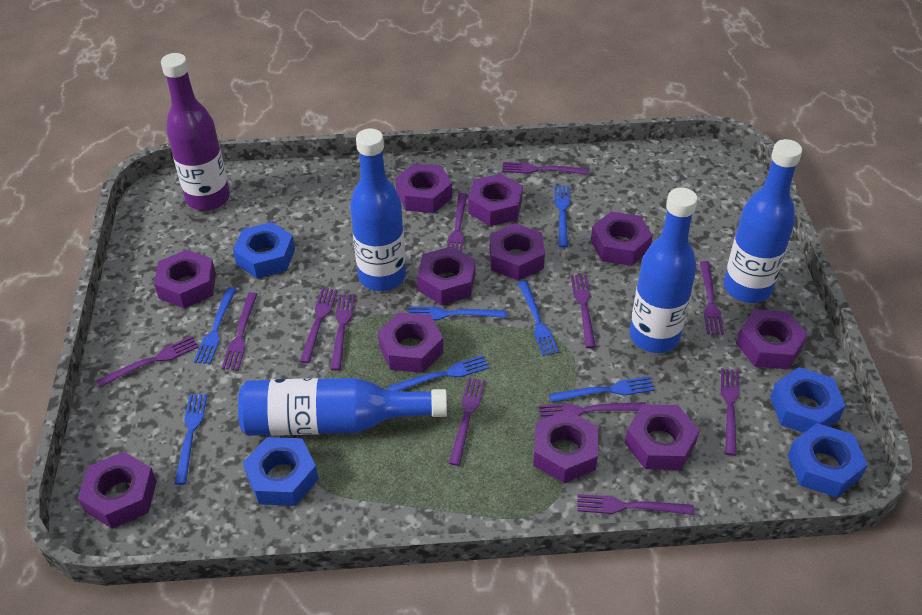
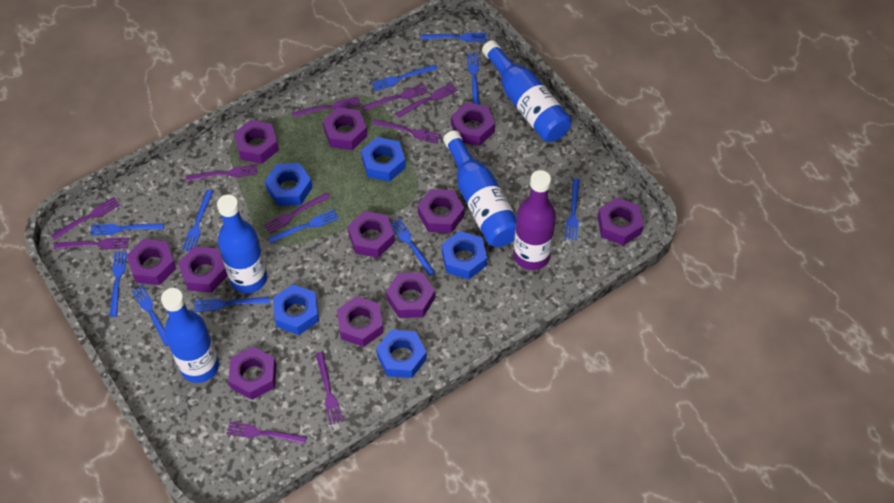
blue fork: [175,394,207,485] [194,287,236,364] [387,355,489,391] [408,306,507,320] [518,280,559,356] [549,376,655,402] [555,185,570,248] = 7 -> [90,223,164,236] [109,251,127,317] [131,285,168,346] [182,190,213,251] [194,297,270,312] [268,209,339,243] [371,65,437,91] [390,218,435,276] [421,33,487,42] [467,53,480,105] [565,178,580,240] = 11
blue nut: [233,222,295,278] [243,437,318,506] [770,367,846,433] [788,423,868,497] = 4 -> [265,163,313,206] [273,284,319,335] [361,137,406,182] [376,330,427,378] [442,231,487,279] = 5
purple fork: [96,336,199,387] [222,292,257,370] [300,288,337,363] [330,294,355,371] [447,193,467,252] [449,378,485,466] [502,162,589,175] [539,402,646,420] [571,274,596,348] [577,494,694,515] [700,261,724,335] [721,368,739,456] = 12 -> [51,197,120,240] [54,237,129,249] [186,164,257,181] [226,422,307,444] [264,192,330,234] [292,96,361,118] [316,352,343,425] [362,84,428,111] [373,119,441,144] [396,82,458,117] = 10

